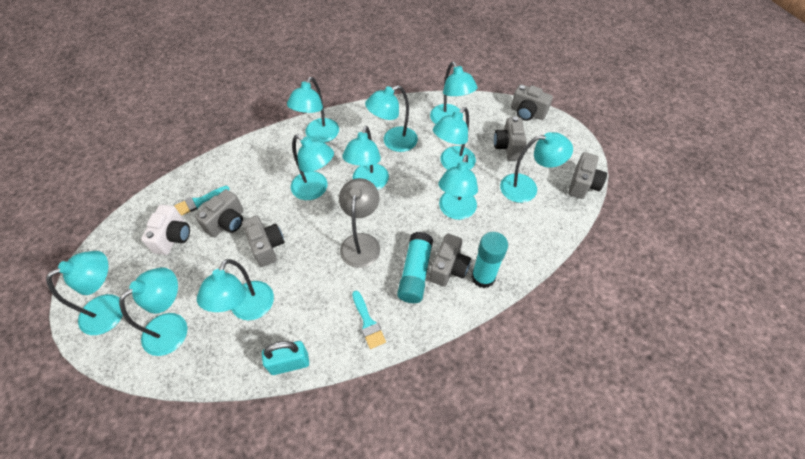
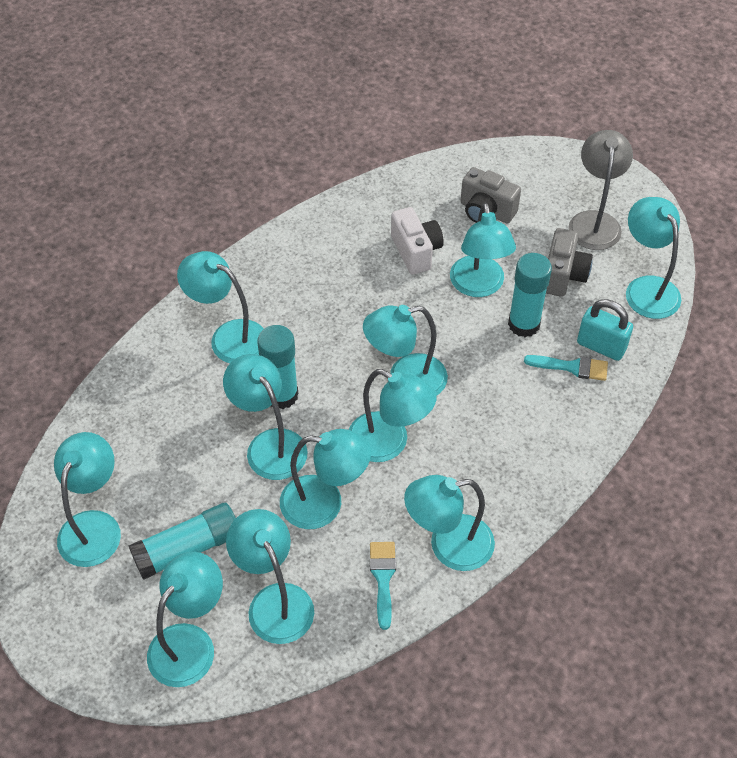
grey camera: [195,189,244,237] [242,216,284,267] [429,234,471,287] [494,116,527,161] [511,84,553,121] [568,152,607,199] = 6 -> [461,167,521,223] [546,228,593,297] = 2
turquoise glue stick: [397,232,433,303] [471,232,508,288] = 2 -> [129,503,236,580] [257,325,298,409] [508,253,552,337] = 3

